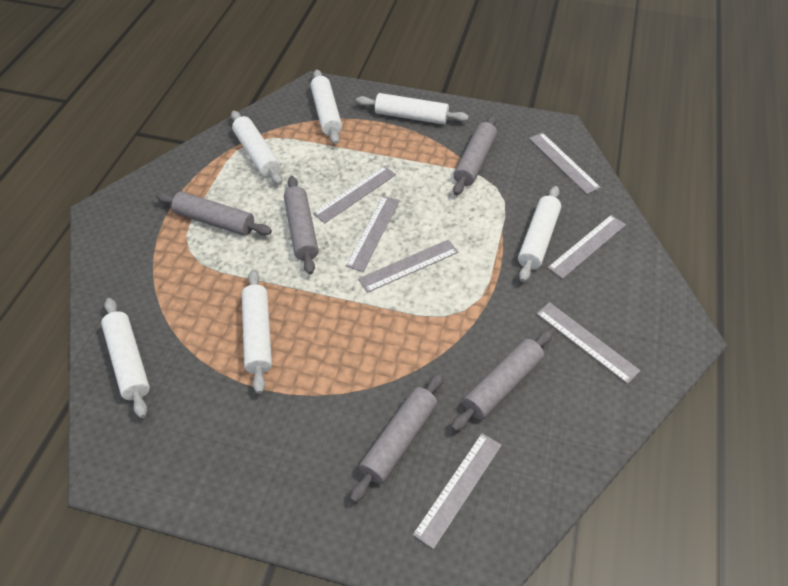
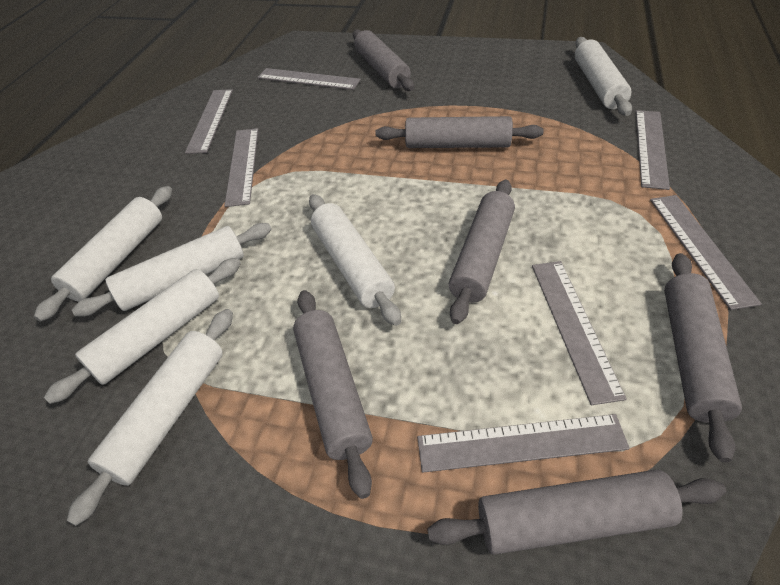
grey rolling pin: [156,192,272,236] [284,176,319,274] [350,372,444,503] [451,330,553,431] [453,115,497,195] = 5 -> [293,290,373,499] [353,29,414,91] [375,116,544,148] [427,470,726,555] [449,180,515,324] [664,253,742,462] = 6

